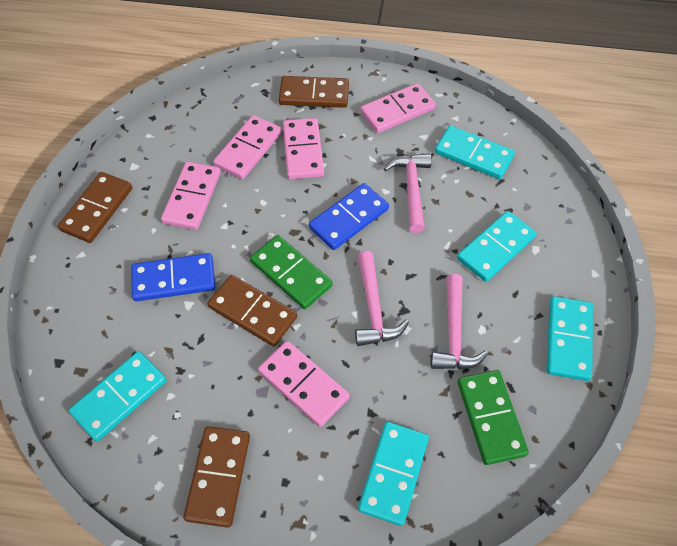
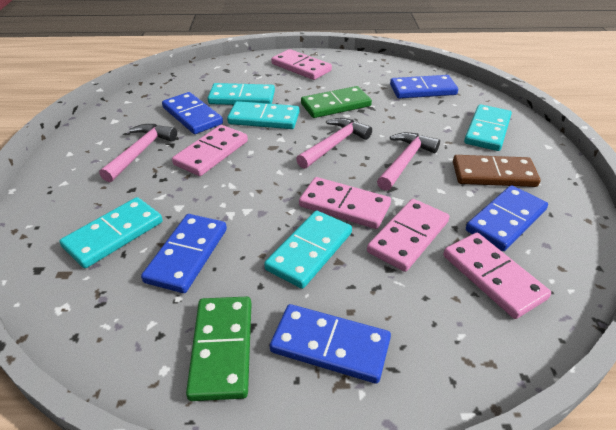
blue domino: [131,253,215,301] [309,183,389,250] = 2 -> [141,214,227,293] [162,92,223,134] [270,304,391,384] [390,75,458,99] [466,185,548,251] = 5
brown domino: [58,172,132,243] [183,426,250,528] [207,275,297,347] [279,76,349,108] = 4 -> [453,155,540,187] = 1

